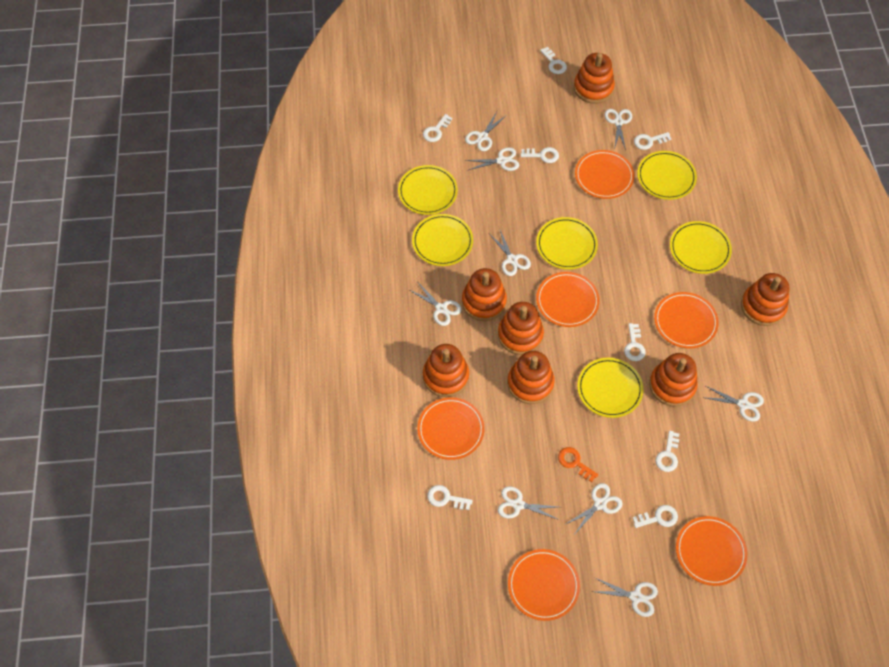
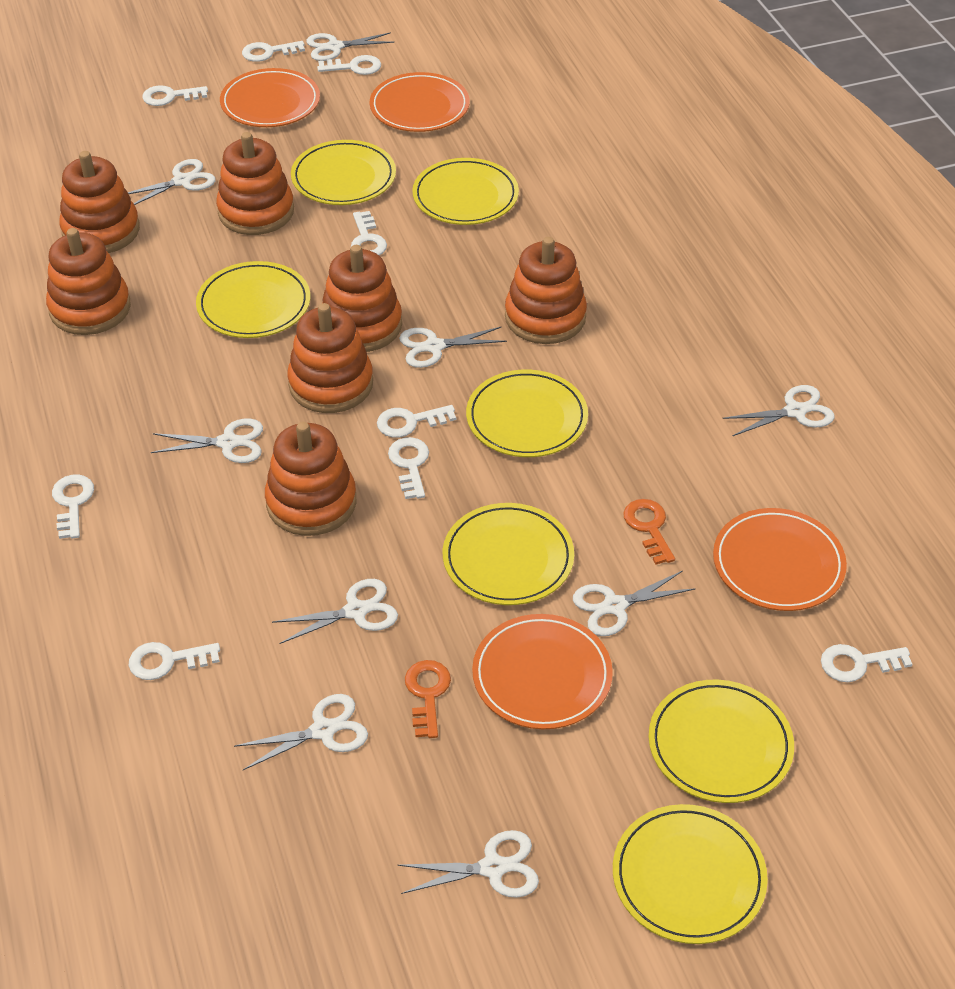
orange key: [558,447,598,482] = 1 -> [405,660,451,738] [623,499,675,564] = 2
orange plate: [417,397,484,460] [508,549,580,621] [536,272,600,327] [575,150,634,199] [654,292,719,348] [676,516,747,586] = 6 -> [220,68,320,127] [370,72,470,132] [472,614,613,729] [713,508,847,611] = 4
white key: [423,114,452,142] [427,485,473,510] [520,147,559,163] [540,47,567,74] [624,323,646,361] [633,505,678,528] [634,132,671,150] [655,431,679,472] = 8 -> [52,475,94,539] [129,642,220,680] [142,85,208,106] [242,41,305,62] [317,55,381,75] [351,211,387,256] [377,405,456,438] [388,437,429,499] [821,644,913,682] = 9
yellow plate: [398,165,458,215] [412,214,473,266] [536,217,598,270] [577,358,643,418] [637,151,697,200] [670,221,732,274] = 6 -> [196,261,310,338] [291,140,396,205] [412,158,519,225] [443,503,574,605] [466,370,588,457] [613,804,768,944] [648,680,794,803] = 7

